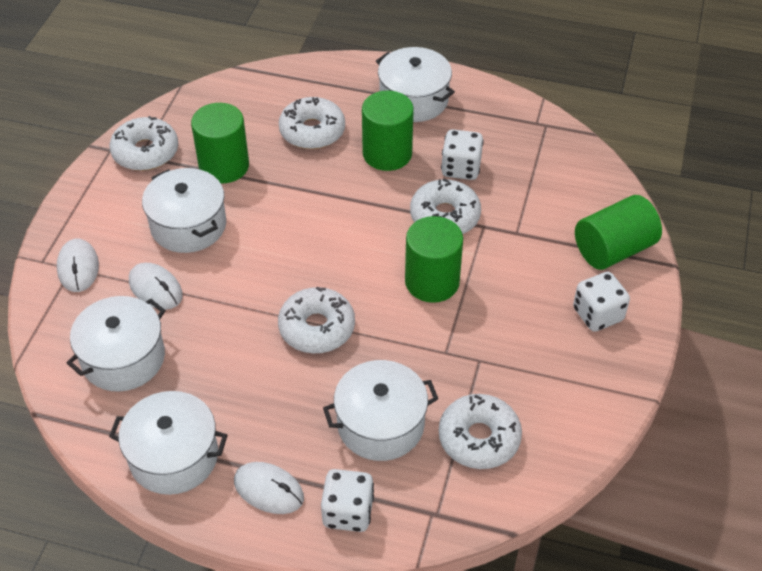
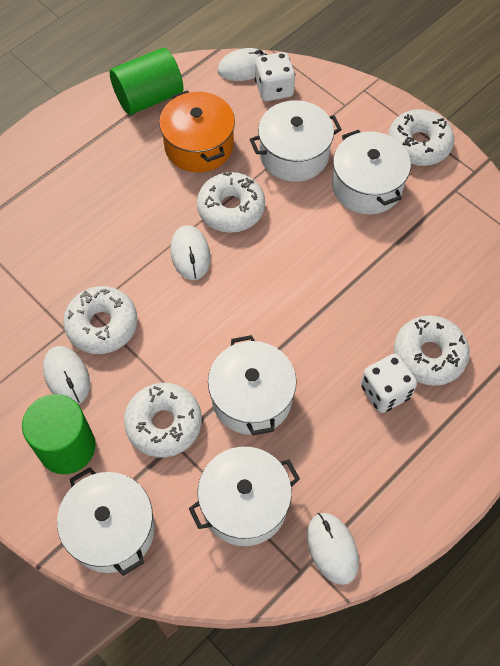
green cylinder: [191,103,249,184] [362,91,414,171] [405,216,463,303] [575,195,662,270] = 4 -> [22,394,96,474] [110,48,183,115] = 2
orange pot: none = 0 -> [159,90,235,173] = 1
white dice: [321,469,374,532] [441,129,484,180] [573,272,630,332] = 3 -> [255,52,296,101] [361,354,417,413] = 2
white mouse: [57,239,99,292] [129,263,183,310] [234,462,304,514] = 3 -> [43,346,90,404] [170,225,210,280] [218,48,268,81] [307,513,359,585] = 4

